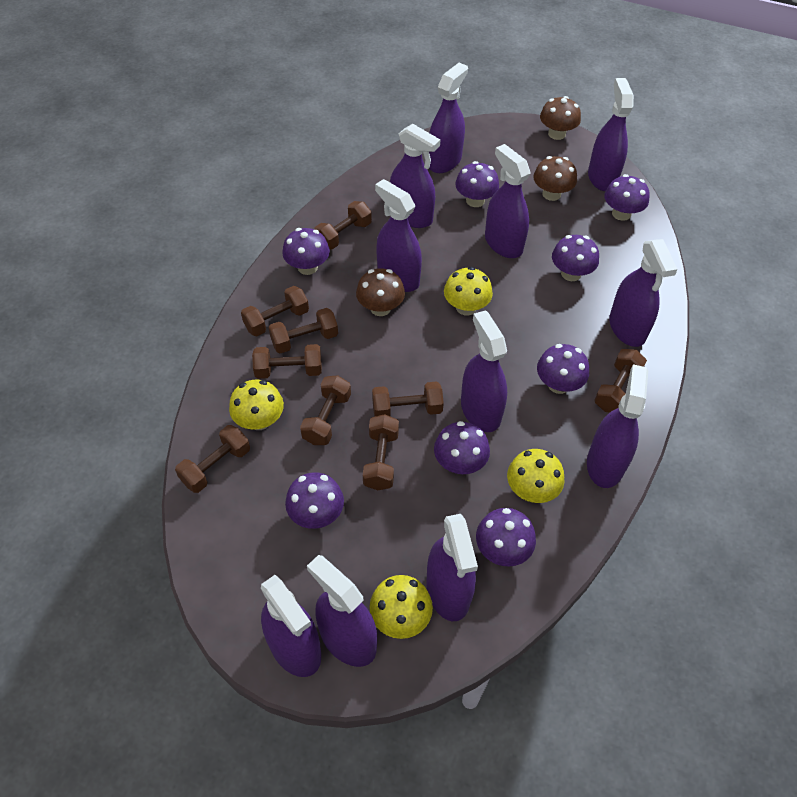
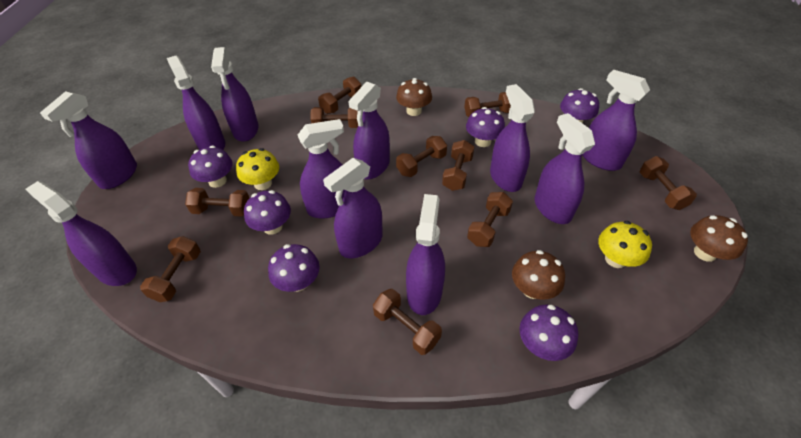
brown dumbbell: [175,425,250,493] [241,286,309,336] [252,344,322,379] [269,308,338,353] [300,375,351,445] [314,201,372,250] [363,414,399,490] [372,381,444,416] [594,349,647,413] = 9 -> [140,236,201,302] [185,188,249,217] [310,107,358,128] [318,76,362,114] [373,289,442,355] [396,136,447,177] [442,140,474,191] [464,92,511,117] [467,192,513,247] [640,156,697,210] = 10
purple mushroom: [282,228,330,275] [285,472,344,529] [434,421,490,474] [455,161,499,207] [476,508,536,567] [537,344,589,394] [552,235,599,281] [604,174,650,221] = 8 -> [188,146,233,188] [244,190,291,235] [268,244,320,292] [466,107,505,147] [520,305,578,361] [560,88,599,123] = 6
yellow mushroom: [229,380,284,430] [369,575,433,639] [444,267,493,316] [507,449,565,503] = 4 -> [236,148,279,190] [598,221,652,268] = 2

